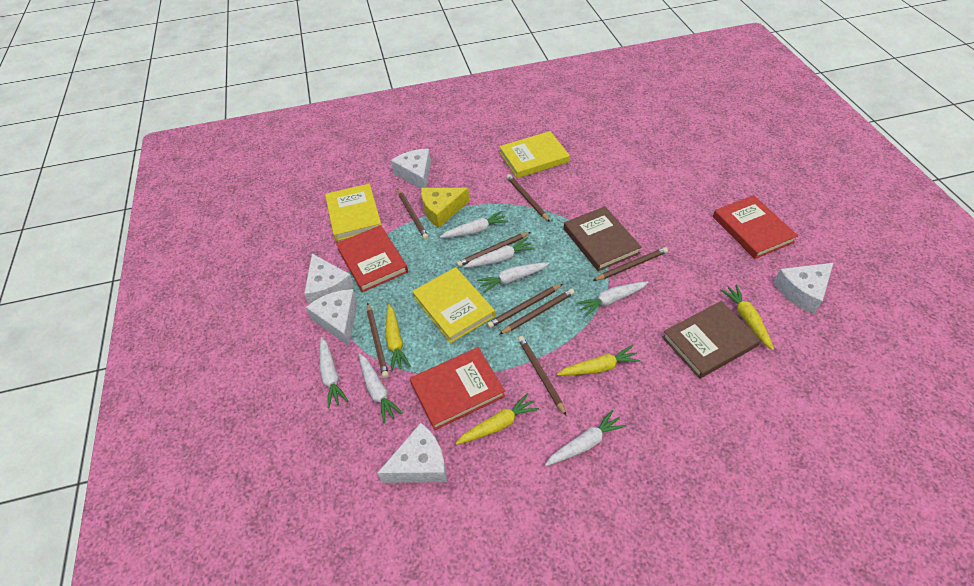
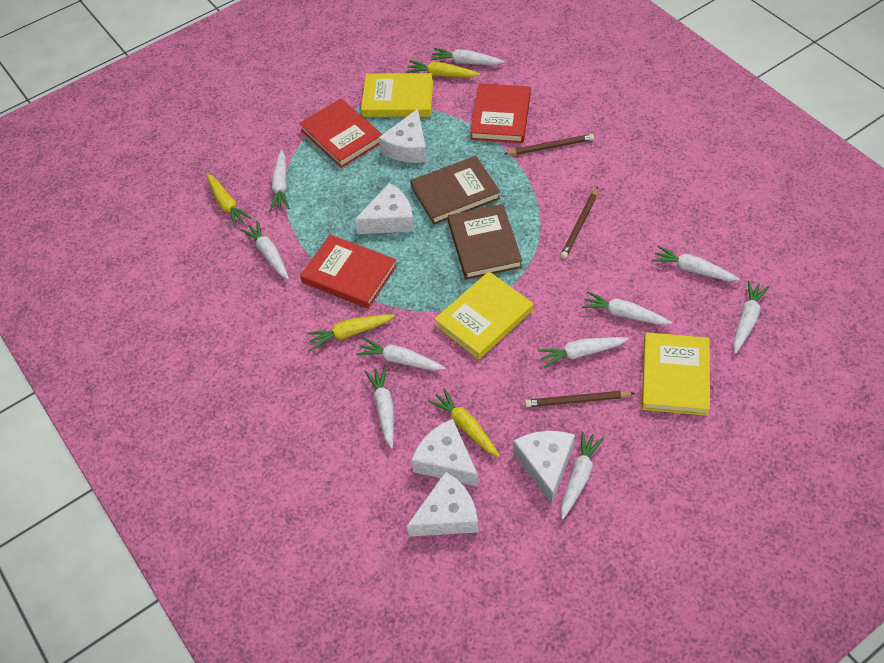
brown pencil: [367,303,389,378] [397,188,429,240] [457,232,531,267] [487,284,563,328] [499,289,575,335] [506,174,550,222] [518,336,567,416] [593,247,668,281] = 8 -> [504,134,594,155] [525,391,635,407] [561,187,598,259] = 3
white carrot: [320,337,348,408] [359,354,403,423] [440,211,508,238] [464,237,535,268] [477,262,550,293] [545,410,626,466] [576,281,649,316] = 7 -> [240,221,289,279] [270,150,289,211] [356,338,445,370] [364,366,394,448] [431,48,505,65] [538,337,629,368] [561,431,604,519] [582,291,672,325] [652,246,740,281] [733,281,769,353] = 10
yellow cheese: [421,188,469,228] = 1 -> none = 0

